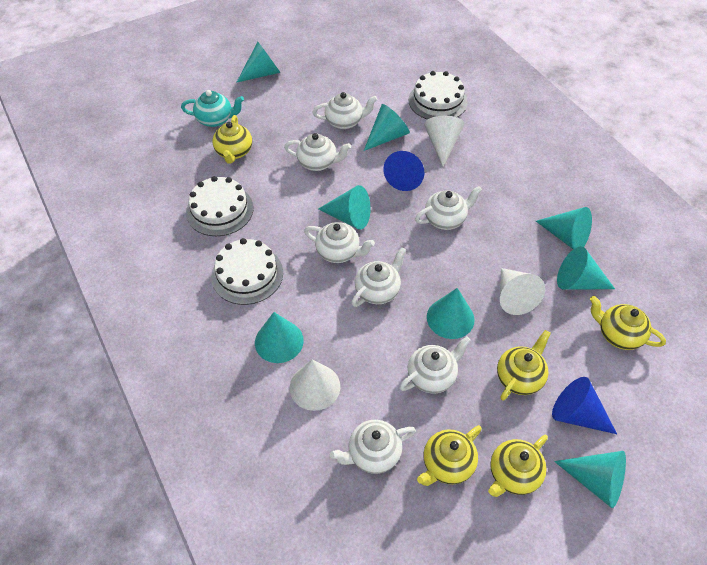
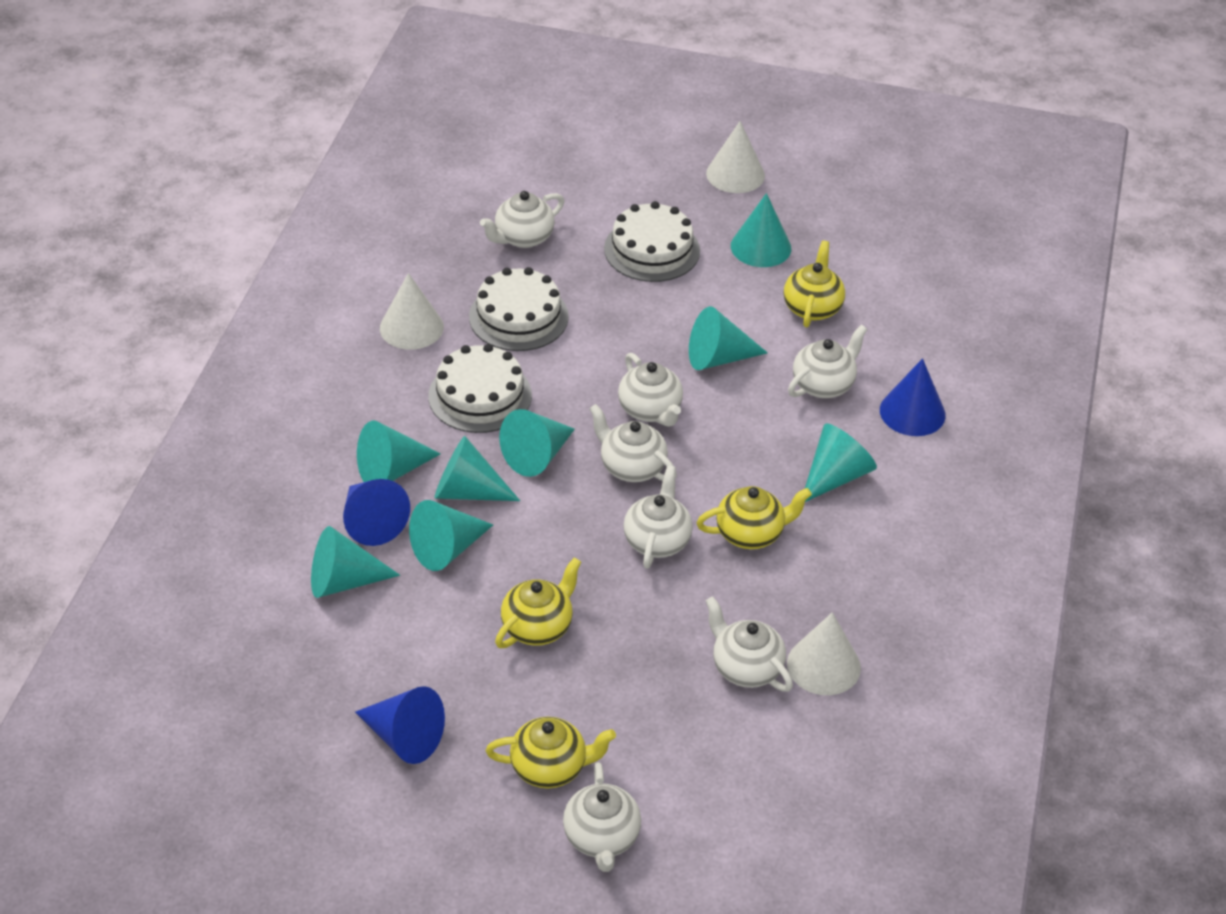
blue cone: [383,151,424,191] [552,377,617,434] = 2 -> [343,479,410,546] [355,686,445,764] [880,358,946,436] = 3
turquoise teapot: [181,90,244,127] = 1 -> none = 0
yellow teapot: [212,115,252,164] [417,425,482,486] [488,435,548,497] [497,330,551,401] [590,296,666,350] = 5 -> [486,717,616,788] [495,557,581,648] [697,486,812,549] [784,241,845,327] = 4

